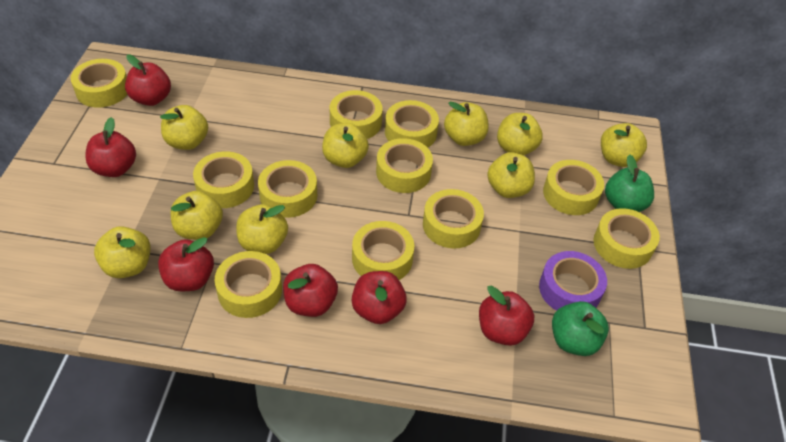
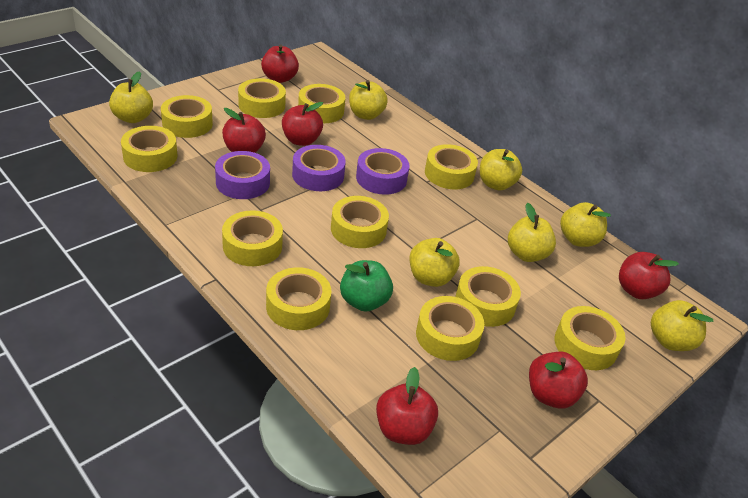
green apple: [552,301,609,356] [605,154,654,212] = 2 -> [340,260,393,312] = 1
purple tape: [539,251,607,311] = 1 -> [215,151,270,199] [292,145,346,191] [356,148,410,195] = 3
yellow apple: [94,226,151,278] [160,105,208,150] [171,191,223,240] [236,204,288,254] [322,123,369,168] [444,102,489,146] [487,152,535,198] [497,113,543,156] [601,123,647,167] = 9 -> [109,71,153,123] [349,80,388,120] [410,238,460,287] [480,149,522,190] [508,203,556,262] [560,202,611,247] [651,300,713,351] = 7

